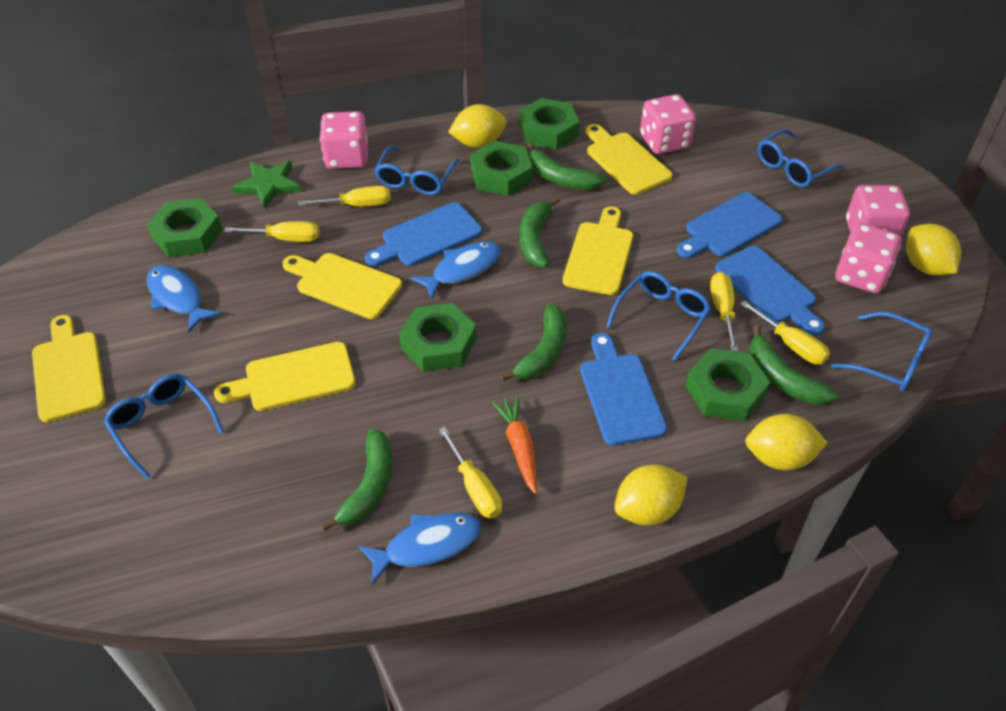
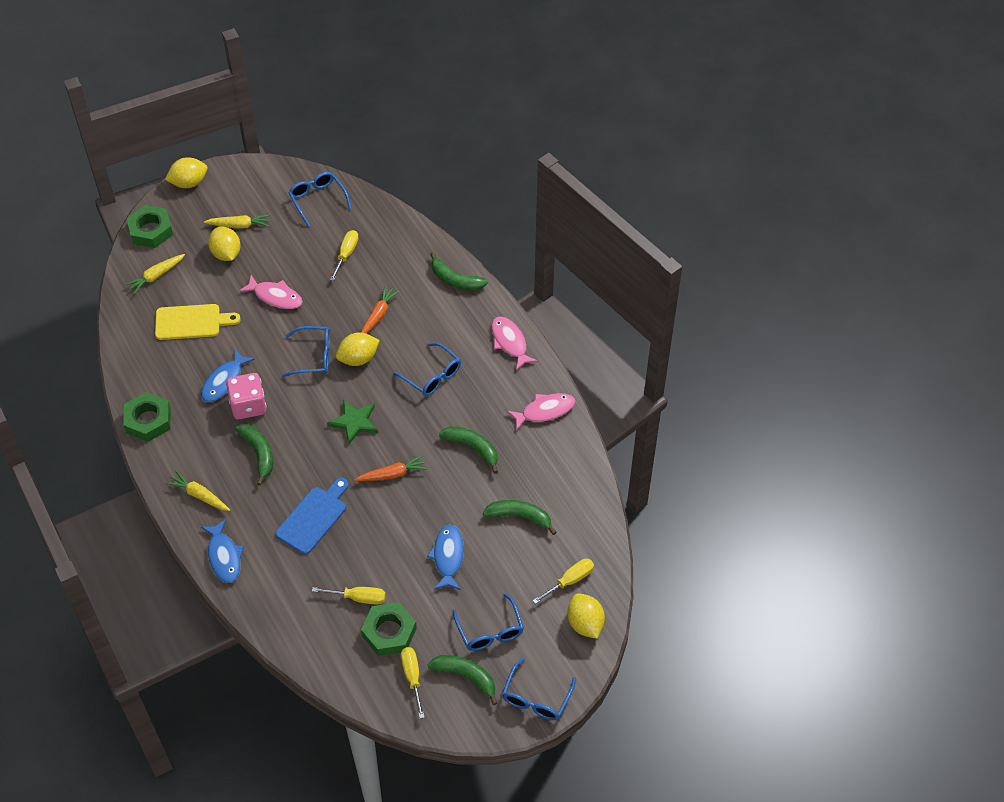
blue cutting board: [365,202,482,266] [580,333,667,446] [677,192,783,258] [715,246,825,336] = 4 -> [276,478,349,554] = 1
green nut: [147,198,222,257] [399,303,476,371] [470,140,533,196] [519,98,580,150] [686,348,770,421] = 5 -> [123,392,171,442] [127,205,173,248] [361,602,417,656] = 3
orange carrot: [492,396,537,494] = 1 -> [354,455,428,481] [361,286,400,334] = 2
pink dice: [320,111,368,169] [640,94,696,154] [835,223,901,293] [846,185,910,236] = 4 -> [226,373,266,419] = 1
pink fish: none = 0 -> [239,275,302,309] [492,316,538,371] [507,393,575,431] = 3
yellow carrot: none = 0 -> [125,254,185,294] [165,471,230,511] [204,214,270,228] = 3
yellow cutting board: [32,315,106,423] [214,342,355,411] [282,253,402,319] [563,206,633,295] [586,124,673,195] = 5 -> [155,304,241,340] = 1
yellow screwdriver: [224,221,320,242] [298,186,391,207] [439,427,502,518] [710,272,738,352] [740,300,830,364] = 5 -> [312,587,386,605] [330,230,359,281] [401,647,425,719] [532,559,594,604] = 4

